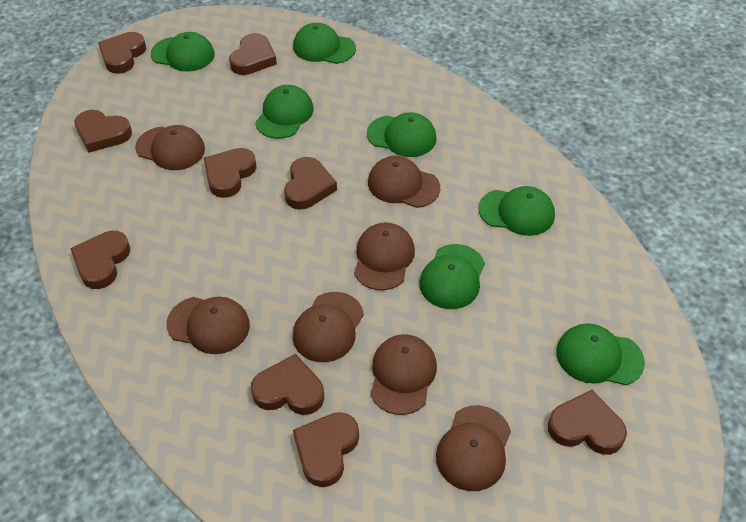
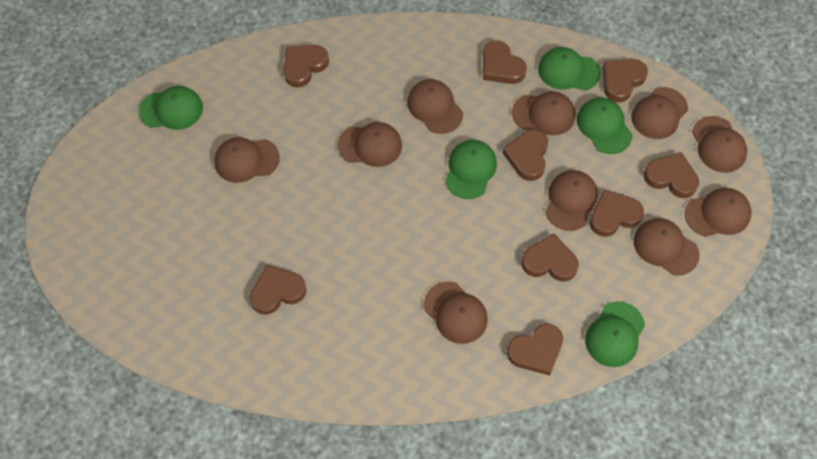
brown cap: [135,125,205,170] [167,297,250,354] [293,292,364,362] [354,223,415,290] [368,156,440,208] [370,334,437,415] [436,405,511,491] = 7 -> [214,137,280,183] [337,122,402,167] [407,79,463,134] [424,282,488,344] [512,91,576,135] [545,170,598,231] [631,87,688,139] [633,218,700,276] [685,188,751,237] [692,116,747,173] = 10
green cap: [151,32,215,72] [255,85,314,139] [293,23,356,64] [367,112,437,157] [419,244,485,309] [479,186,555,236] [556,323,645,385] = 7 -> [139,86,203,130] [445,140,497,199] [538,47,601,90] [577,97,632,154] [585,301,645,367] = 5

